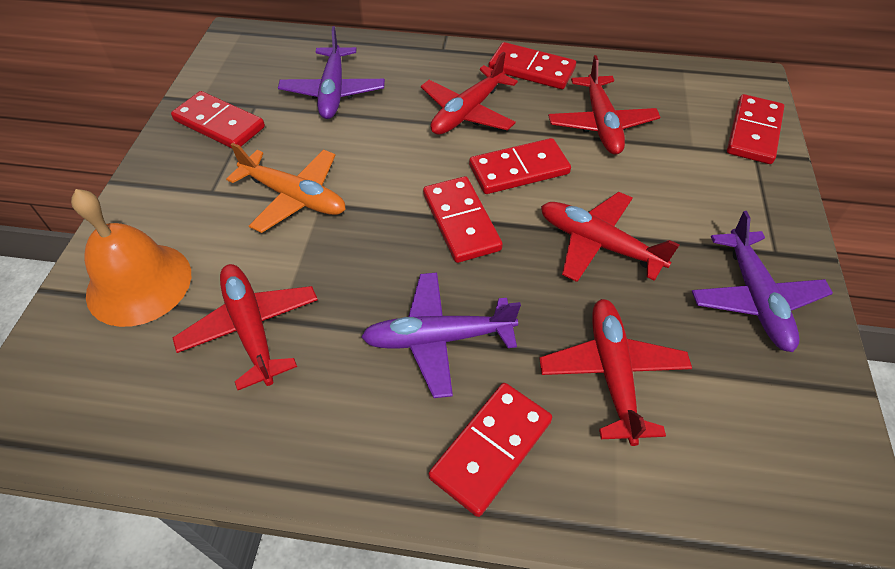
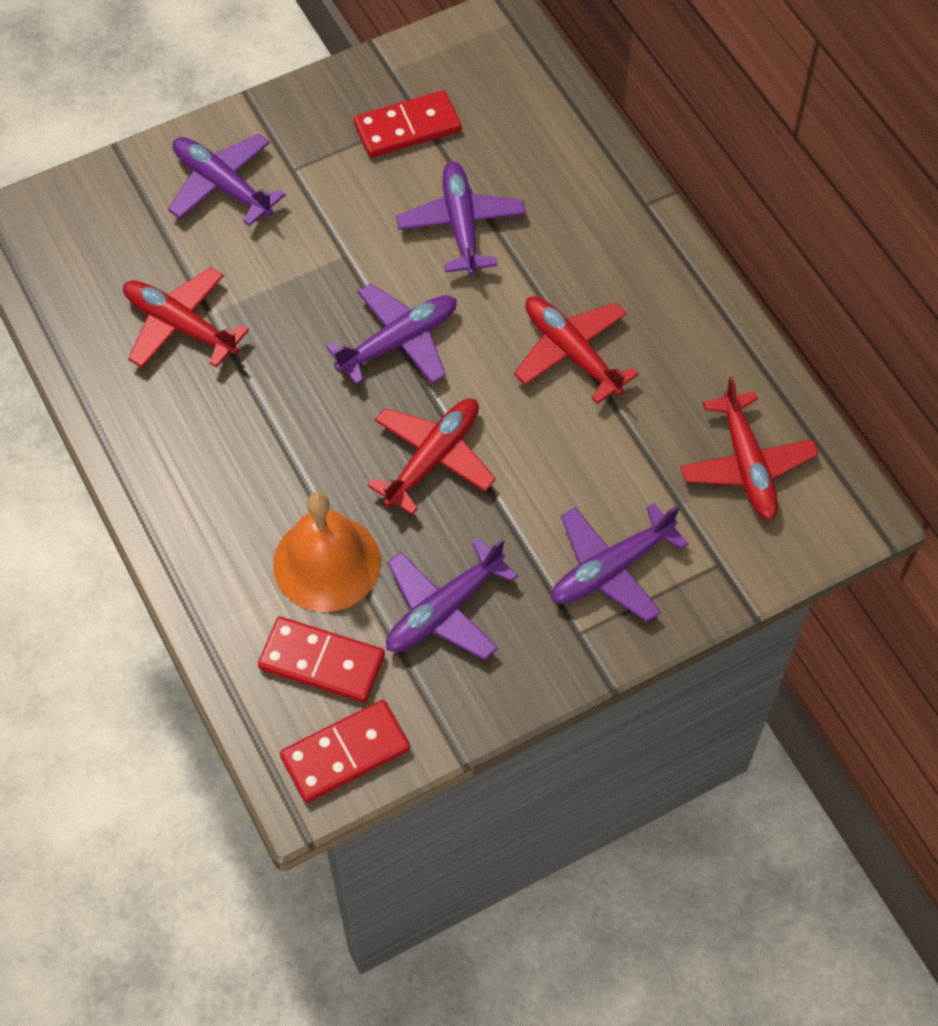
orange plane: [226,143,346,233] = 1 -> none = 0
purple plane: [278,26,385,119] [361,272,521,398] [692,211,833,352] = 3 -> [168,134,286,226] [326,283,457,385] [386,538,518,660] [396,162,526,275] [551,503,688,622] = 5
red domino: [171,91,265,148] [423,176,503,263] [428,383,552,517] [469,138,571,194] [488,42,576,89] [727,94,784,164] = 6 -> [258,617,385,703] [280,700,410,803] [354,90,461,158] = 3
red plane: [173,264,318,390] [421,51,518,135] [539,299,692,446] [541,192,680,282] [548,55,660,155] = 5 -> [123,267,249,368] [368,398,496,515] [514,296,639,404] [681,376,819,520] = 4

